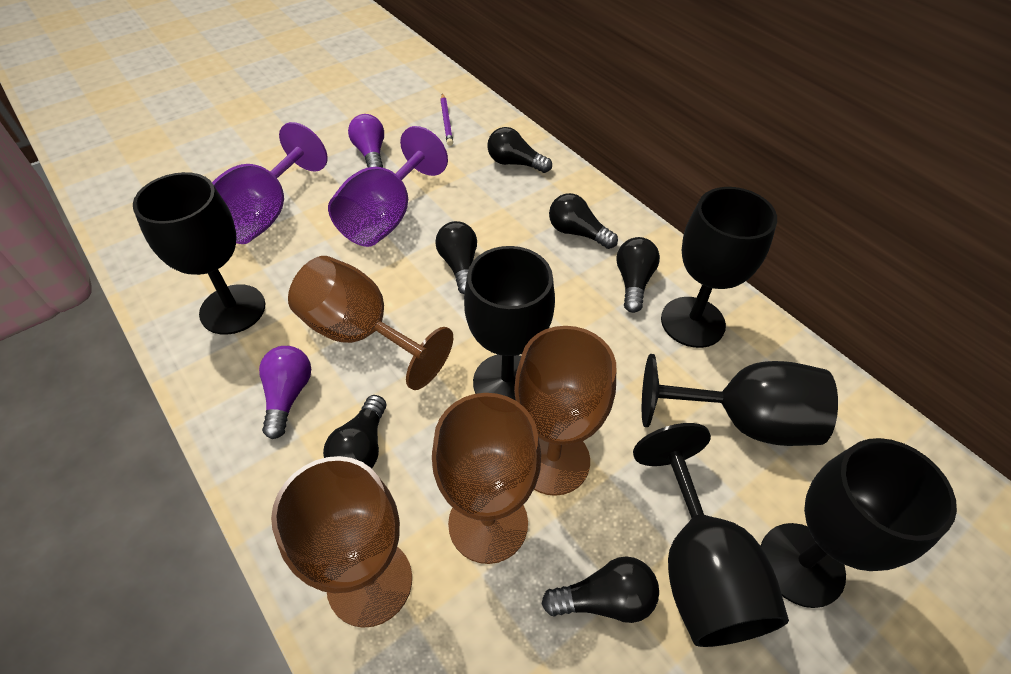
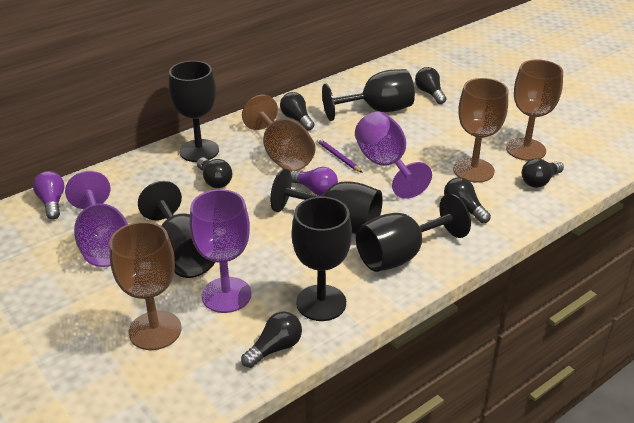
purple goblet: [212,122,328,244] [328,126,448,247] = 2 -> [65,171,128,267] [190,189,251,313] [355,112,432,199] = 3

